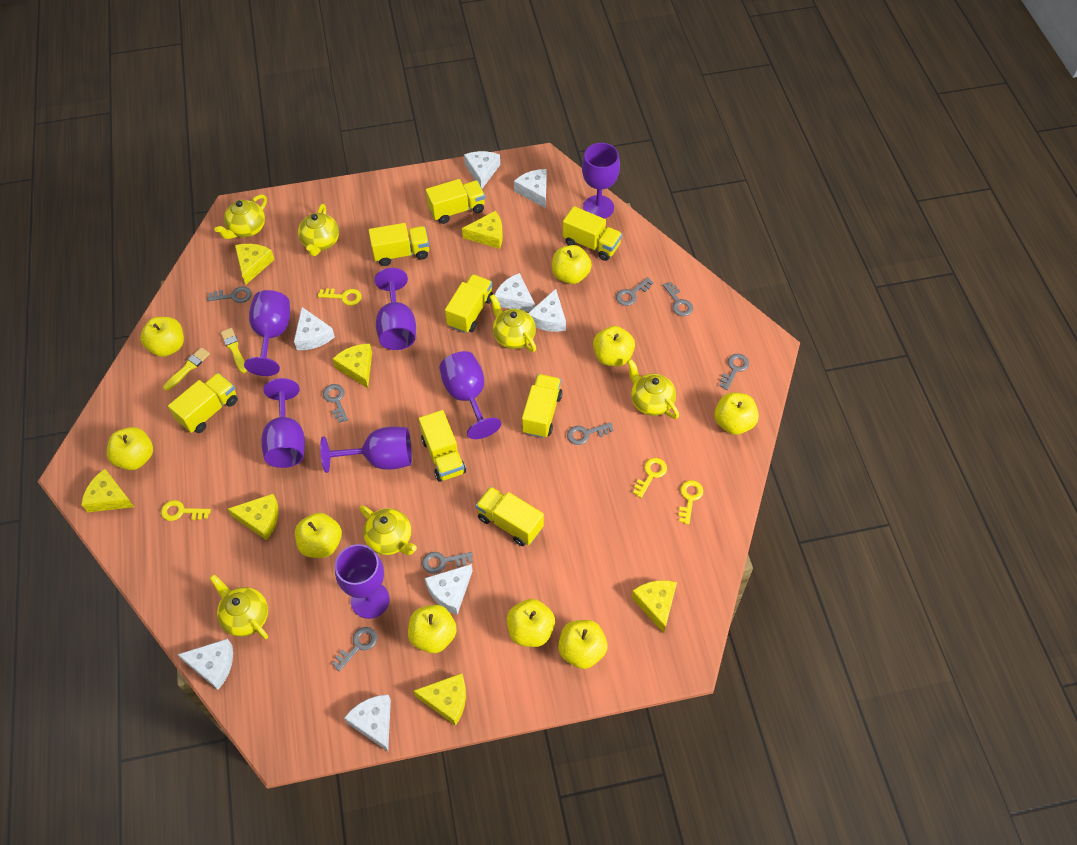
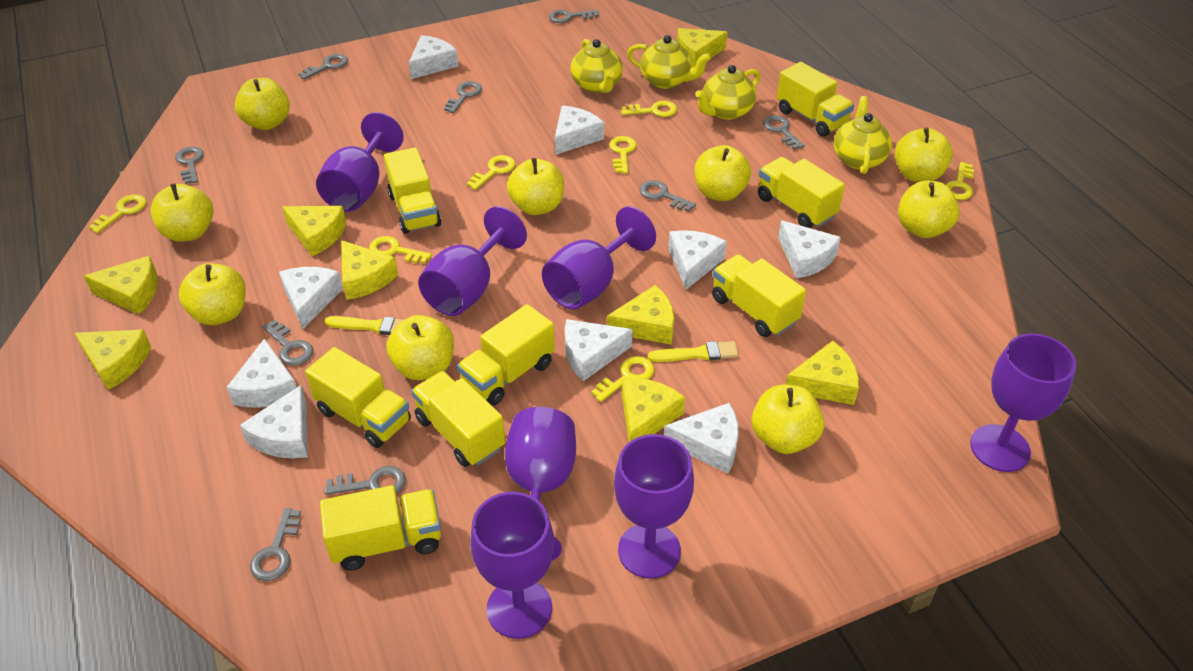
grey key: [207,286,252,303] [323,384,348,423] [332,627,377,672] [422,552,473,574] [567,422,614,445] [616,277,653,306] [663,282,693,316] [719,354,749,390] = 8 -> [175,147,204,184] [250,508,301,581] [262,320,313,366] [298,54,348,80] [325,466,406,495] [444,81,482,113] [549,10,599,23] [640,180,696,212] [763,115,805,150] = 9
white cheese: [177,639,233,690] [294,307,335,350] [344,695,391,751] [425,564,472,615] [464,151,500,189] [495,273,535,312] [514,169,547,208] [528,289,566,332] = 8 -> [226,338,297,408] [240,385,308,458] [279,267,343,329] [409,35,458,79] [555,105,604,155] [565,319,633,381] [664,403,739,473] [668,230,727,290] [778,220,841,278] = 9
yellow cheese: [81,469,134,512] [228,494,278,541] [235,244,275,284] [333,344,372,388] [413,673,466,726] [462,211,503,249] [631,580,677,633] = 7 -> [75,329,151,390] [84,256,158,315] [282,206,346,257] [341,240,398,300] [607,285,674,345] [622,378,685,442] [677,28,728,67] [785,341,859,405] = 8
yellow key: [161,500,211,521] [318,288,362,306] [633,458,667,498] [679,480,703,525] = 4 -> [89,194,146,233] [369,236,432,264] [467,155,516,190] [592,356,654,402] [609,136,637,173] [621,101,677,117] [945,162,974,200] = 7
yellow teapot: [210,574,268,639] [215,195,267,239] [298,204,339,256] [359,505,417,555] [490,294,536,352] [627,359,679,419] = 6 -> [570,39,623,93] [627,35,711,89] [695,65,760,120] [834,96,892,174] = 4

